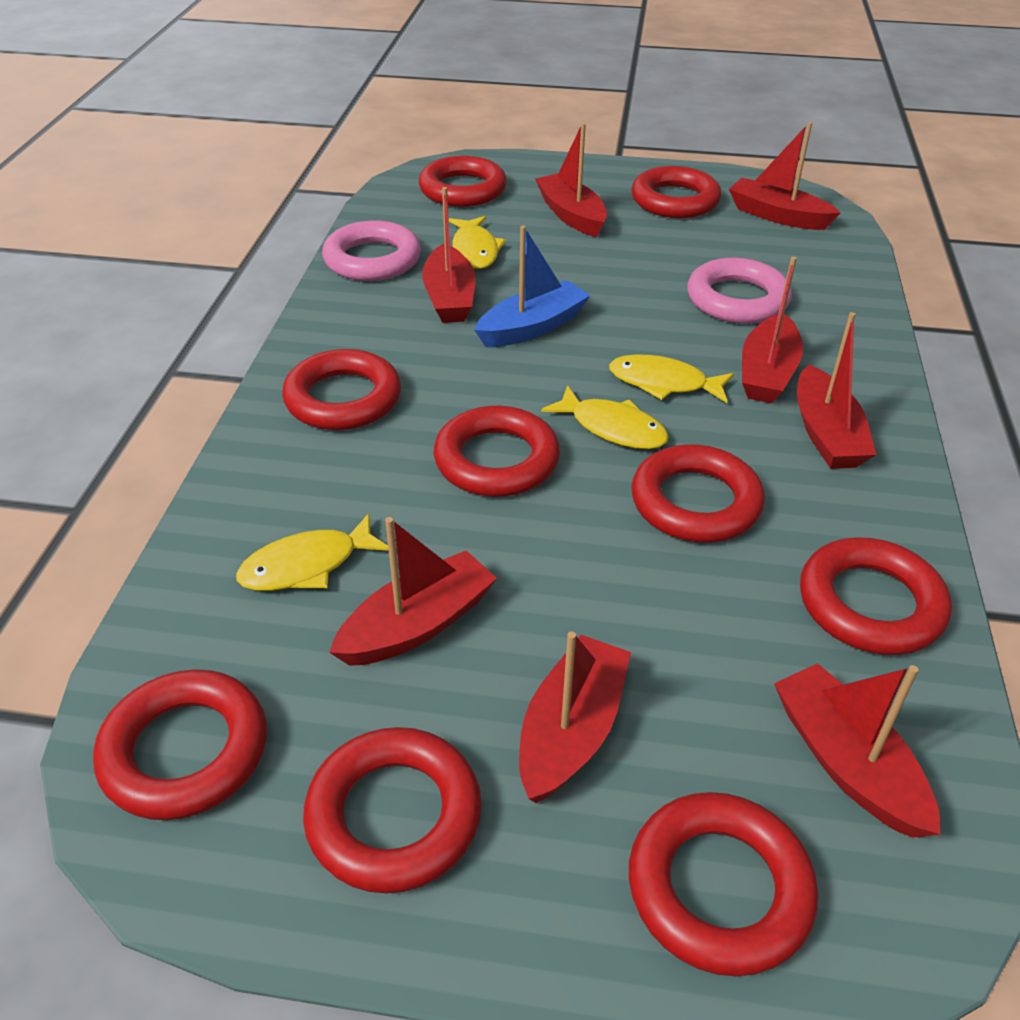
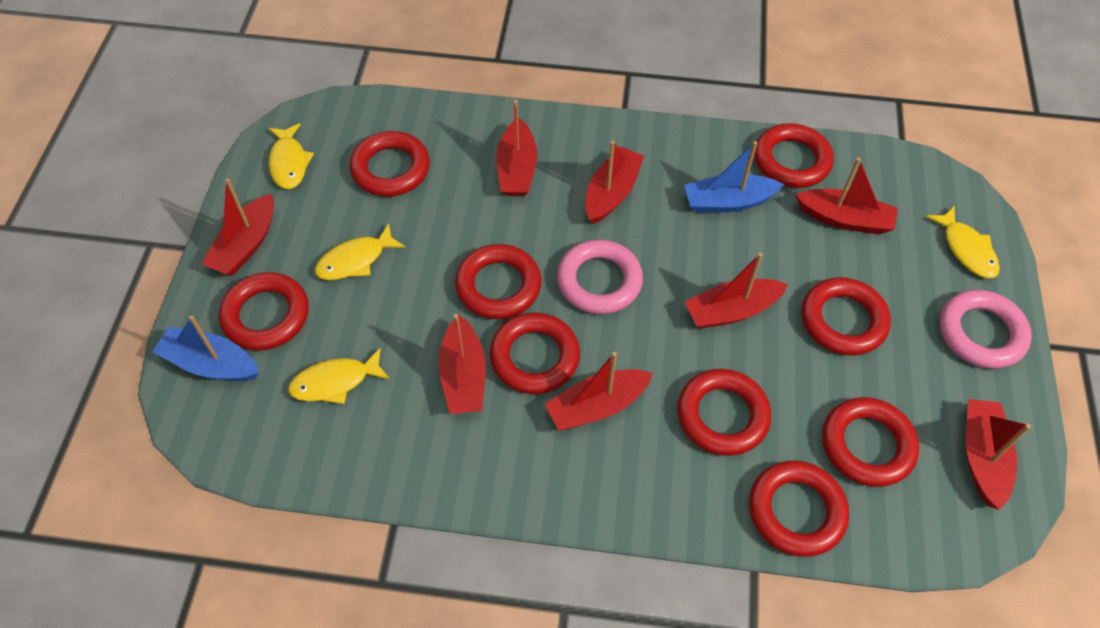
blue boat: [475,226,591,347] = 1 -> [152,316,259,381] [684,141,784,213] = 2

